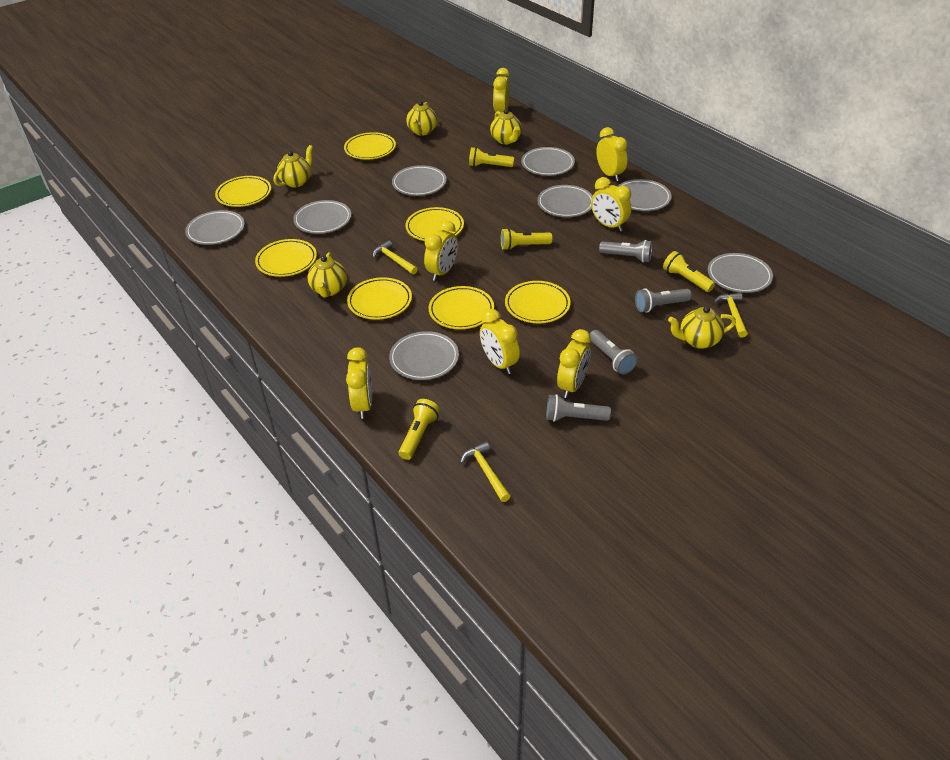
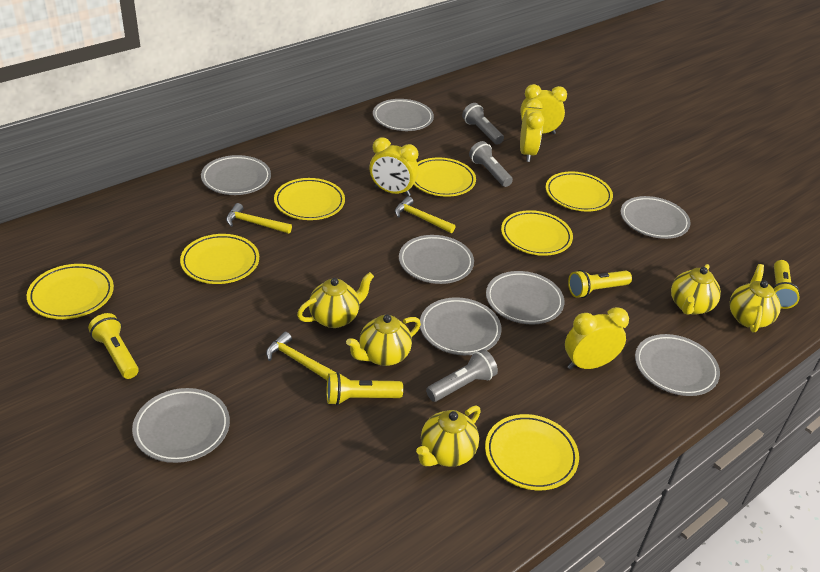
grey flashlight: [546,394,611,422] [590,330,637,374] [599,240,653,263] [635,288,692,312] = 4 -> [426,349,498,402] [462,103,504,145] [469,141,513,187] = 3
yellow clock: [346,347,372,419] [424,220,458,281] [480,309,520,374] [493,68,510,112] [557,329,591,398] [591,177,631,231] [596,127,628,181] = 7 -> [369,138,419,196] [520,84,567,134] [520,99,544,162] [565,307,629,370] = 4

